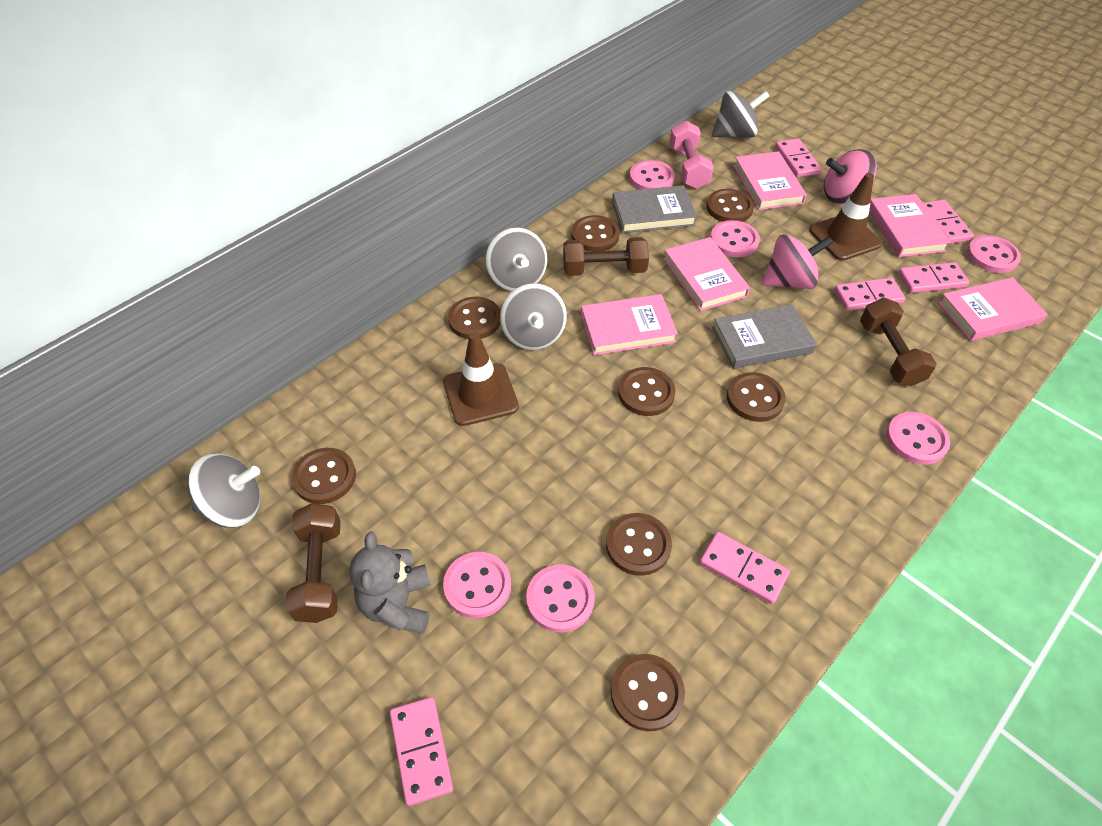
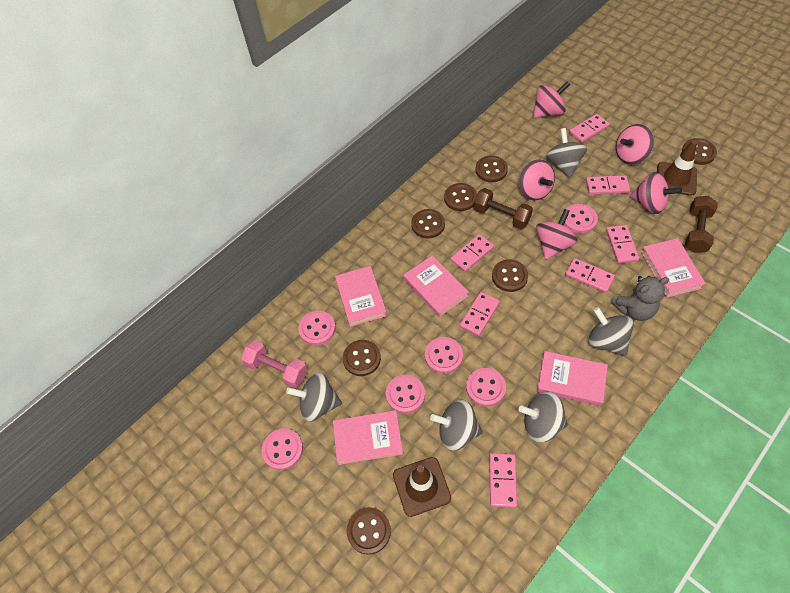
brown button: [292,448,356,504] [448,297,501,339] [572,215,620,252] [606,513,672,576] [611,654,685,731] [618,367,676,416] [706,189,754,222] [727,372,786,422] = 8 -> [343,340,381,376] [347,507,391,555] [411,209,445,238] [444,183,477,211] [475,156,508,183] [492,259,528,292] [682,138,717,165] = 7
brown dumbbell: [285,503,340,623] [563,237,649,276] [860,298,937,386] = 3 -> [473,188,533,229] [685,196,718,253] = 2
grey book: [612,185,697,233] [712,304,817,369] = 2 -> none = 0
grey spinning top: [187,454,260,527] [486,227,548,291] [500,283,567,350] [712,91,770,138] = 4 -> [286,373,342,422] [430,400,483,451] [519,392,568,442] [546,128,587,178] [588,307,634,356] = 5
pink domino: [390,697,453,806] [699,532,790,604] [775,138,822,177] [834,278,906,311] [898,262,969,293] [923,200,974,244] = 6 -> [451,234,494,272] [460,292,500,336] [489,453,517,508] [565,258,615,293] [569,114,610,143] [586,175,630,195] [606,225,639,263] = 7
pink spinning top: [762,234,833,289] [824,149,877,204] = 2 -> [518,159,555,201] [533,81,570,118] [536,209,578,260] [616,124,654,165] [630,172,682,214] = 5

